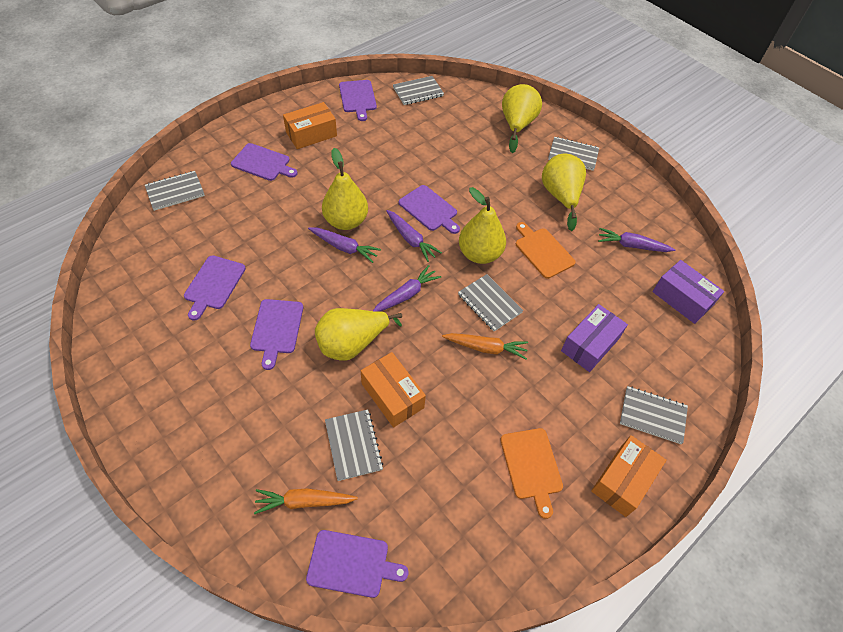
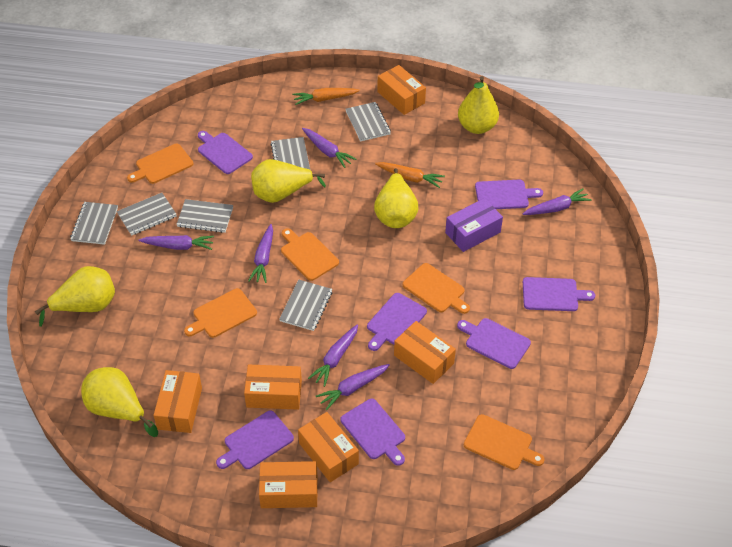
orange box: [283,102,337,149] [361,352,426,428] [591,435,666,517] = 3 -> [153,370,202,433] [244,365,302,410] [259,461,318,508] [298,412,359,482] [377,65,426,115] [394,321,456,384] = 6
orange cutting board: [500,428,563,519] [516,222,576,279] = 2 -> [127,144,193,184] [184,288,257,338] [281,228,339,281] [403,263,470,314] [464,414,545,470] = 5
purple box: [561,304,628,372] [652,260,724,324] = 2 -> [445,198,503,252] = 1
purple carrot: [308,227,381,263] [373,265,441,312] [386,210,442,262] [598,228,675,252] = 4 -> [138,235,214,250] [248,224,273,283] [302,128,356,168] [308,324,358,387] [316,364,390,410] [523,188,592,215] = 6
purple cutting board: [184,255,246,321] [231,143,298,181] [250,299,303,370] [306,530,408,598] [339,80,377,121] [399,185,460,234] = 6 -> [198,131,253,174] [216,410,294,469] [341,399,405,466] [367,293,427,351] [457,318,531,369] [475,180,543,209] [523,277,595,311] = 7

